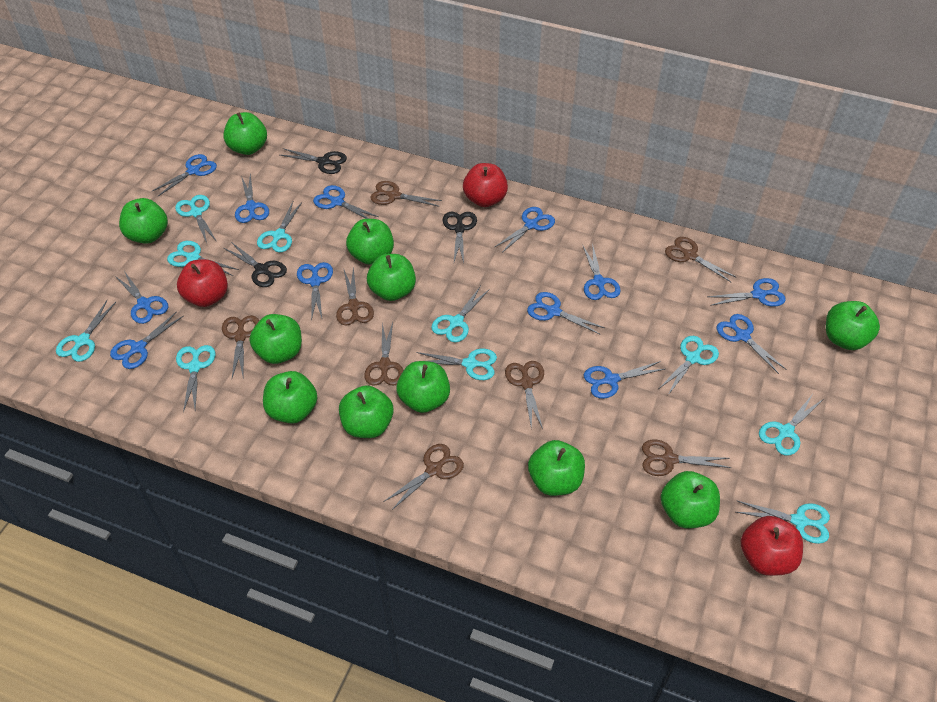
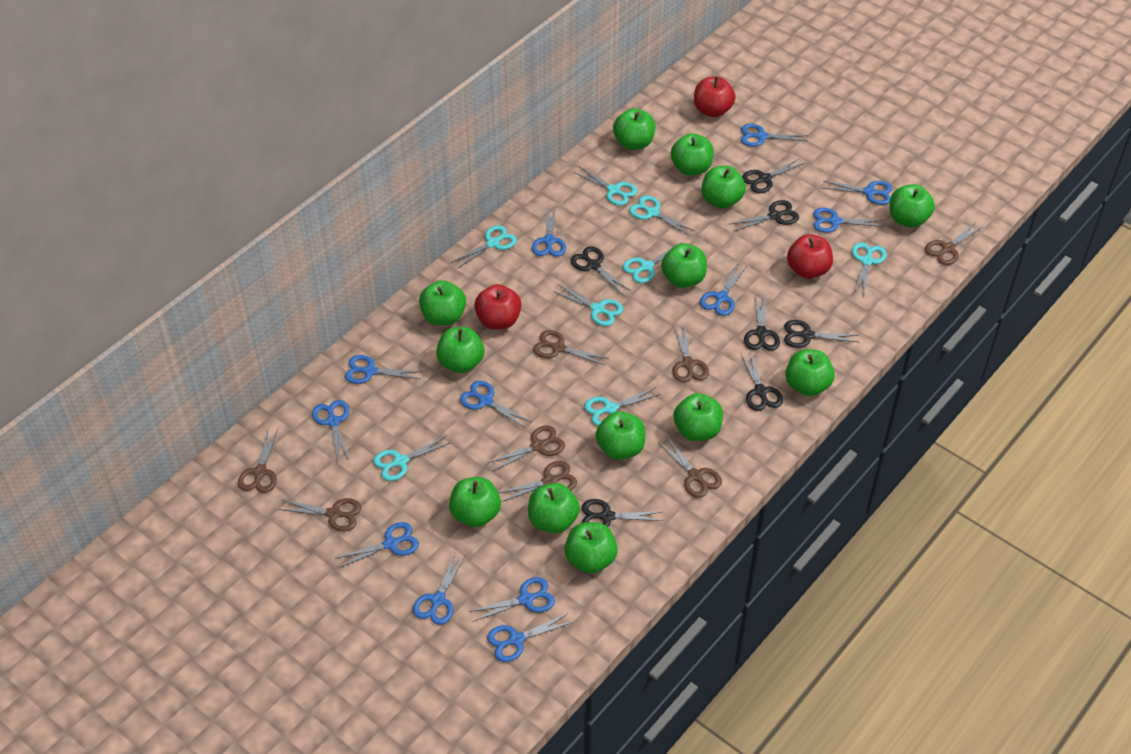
black scissors: [224,242,287,287] [280,148,347,174] [443,212,477,264] = 3 -> [570,246,629,295] [582,499,664,527] [731,200,799,231] [740,350,783,411] [742,158,805,193] [744,295,780,351] [784,320,858,348] = 7
green apple: [119,198,168,244] [223,112,267,155] [250,314,302,364] [263,371,317,424] [339,385,394,438] [346,219,394,265] [367,254,416,301] [396,361,450,413] [528,440,585,496] [661,471,720,528] [826,301,880,350] = 11 -> [419,280,466,326] [436,327,484,373] [449,477,501,527] [528,483,580,534] [564,522,618,574] [596,411,645,460] [613,108,655,150] [661,243,707,288] [671,133,714,175] [673,393,723,441] [702,166,746,208] [785,349,835,396] [890,184,935,228] = 13
turquoise scissors: [56,300,116,362] [167,241,239,276] [175,195,216,243] [176,345,215,412] [257,202,302,253] [414,349,497,380] [431,286,490,343] [659,336,719,395] [736,501,830,544] [759,394,822,456] = 10 -> [373,436,452,481] [451,225,517,269] [553,284,623,326] [573,166,637,206] [584,387,661,426] [622,242,682,283] [629,196,695,236] [852,242,887,297] = 8

